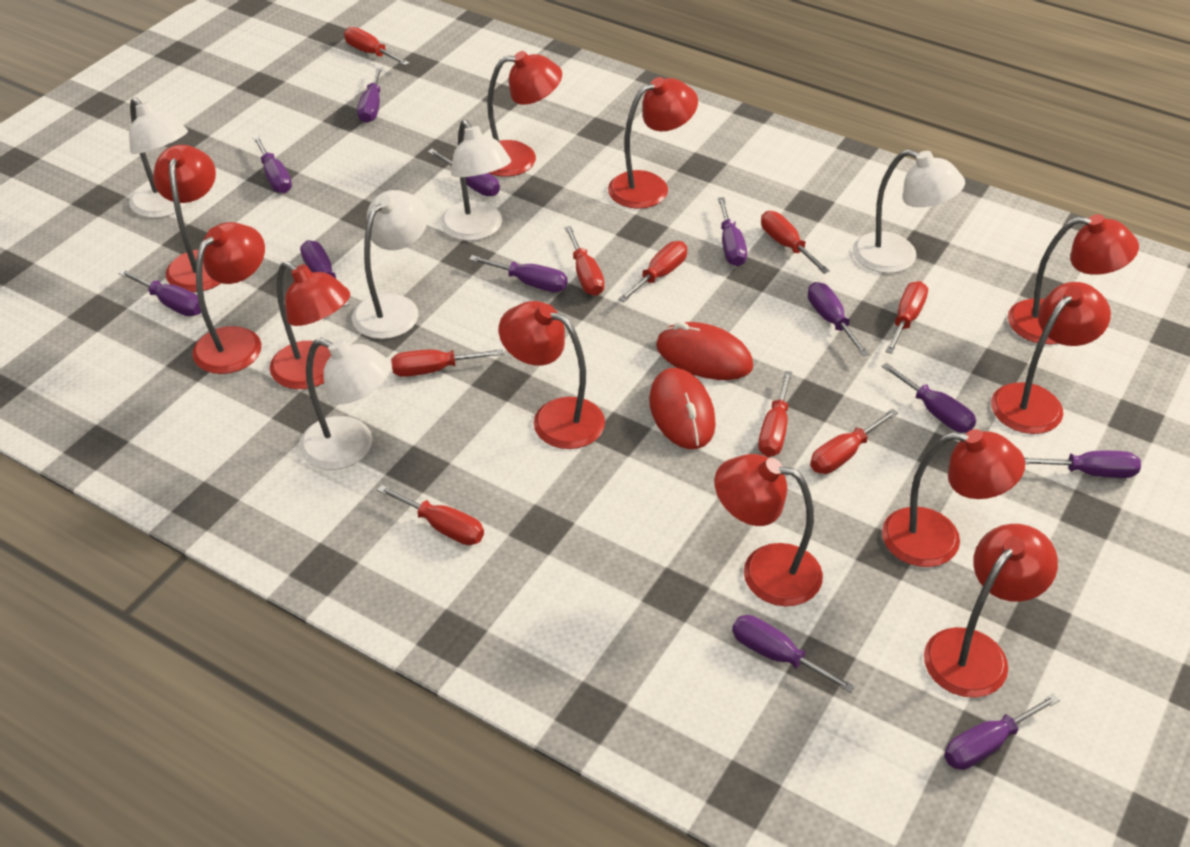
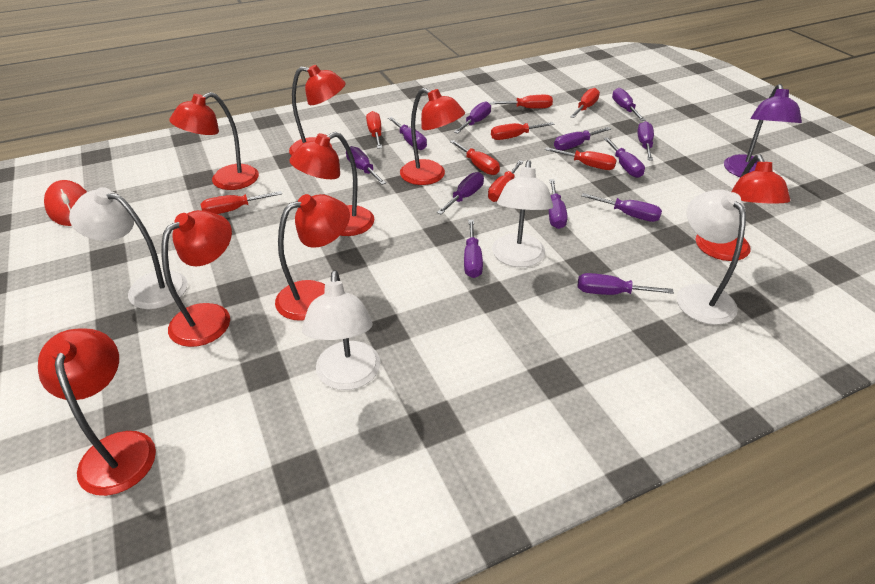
purple lamp: none = 0 -> [724,84,802,177] = 1
red lamp: [153,145,221,292] [192,222,265,374] [270,261,350,389] [487,51,562,177] [499,301,605,449] [608,77,698,209] [714,454,823,606] [882,429,1025,567] [924,524,1058,698] [991,282,1111,434] [1008,214,1139,344] = 11 -> [38,328,156,496] [161,210,232,347] [169,92,259,190] [275,194,350,321] [289,65,346,156] [289,132,374,236] [400,88,465,185] [696,155,790,261] = 8
red mouse: [649,368,716,449] [656,322,753,380] = 2 -> [44,180,87,226] = 1
red screwdriver: [344,27,409,66] [377,485,484,545] [391,349,503,377] [565,226,605,296] [618,241,687,302] [758,371,792,457] [761,211,829,274] [810,409,898,474] [885,281,928,354] = 9 -> [201,191,282,214] [366,111,382,149] [450,140,500,175] [488,160,524,202] [490,95,553,109] [491,122,554,140] [545,147,617,170] [570,88,600,118] = 8
white lamp: [129,97,189,218] [299,338,391,470] [352,190,428,339] [440,120,511,241] [853,149,965,273] = 5 -> [69,187,188,309] [302,270,380,390] [492,160,553,267] [677,190,746,325] = 4

